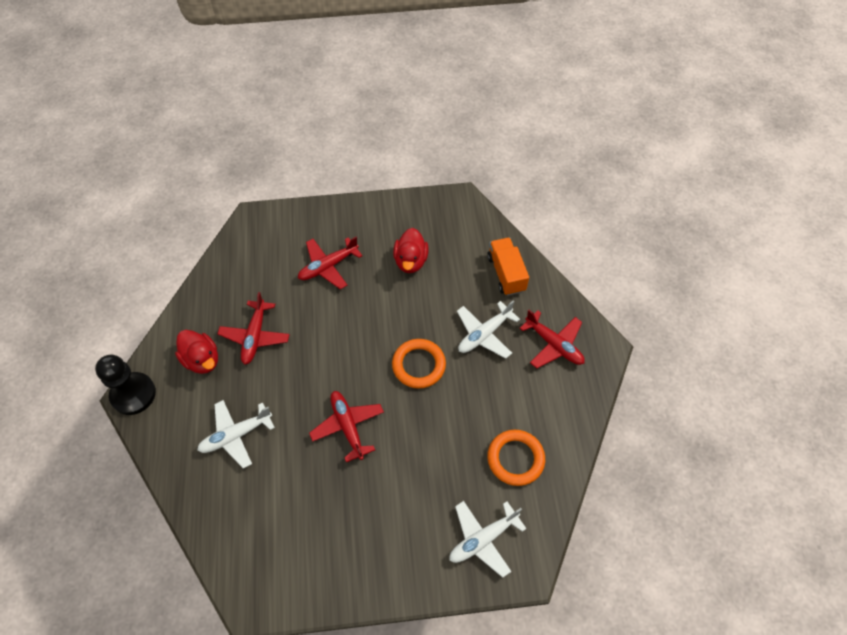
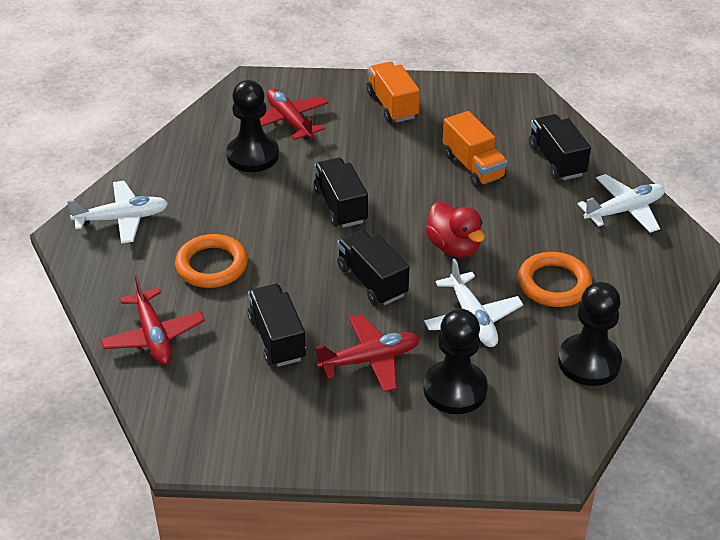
black pawn: [95,355,156,415] = 1 -> [226,80,279,172] [424,309,488,414] [558,282,622,386] = 3
black truck: none = 0 -> [248,284,306,367] [313,158,368,228] [337,230,409,305] [529,114,591,180] = 4
orange truck: [487,237,529,296] = 1 -> [366,62,420,123] [443,111,508,187] = 2
red duck: [175,330,218,374] [393,228,429,273] = 2 -> [426,202,485,257] = 1
red plane: [218,292,290,365] [298,237,363,289] [309,391,384,462] [519,310,585,368] = 4 -> [100,275,205,365] [260,88,328,140] [315,314,420,392] = 3

